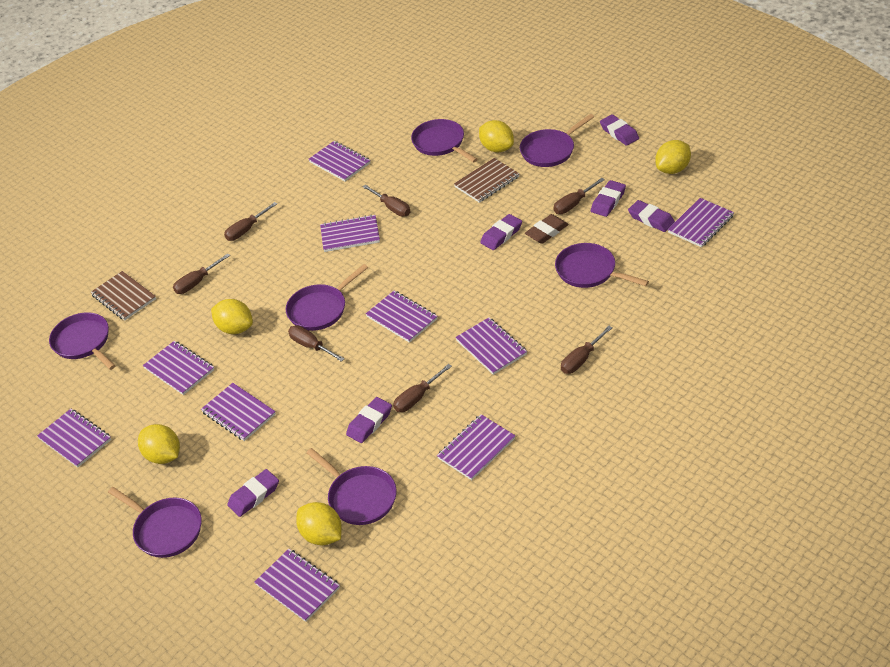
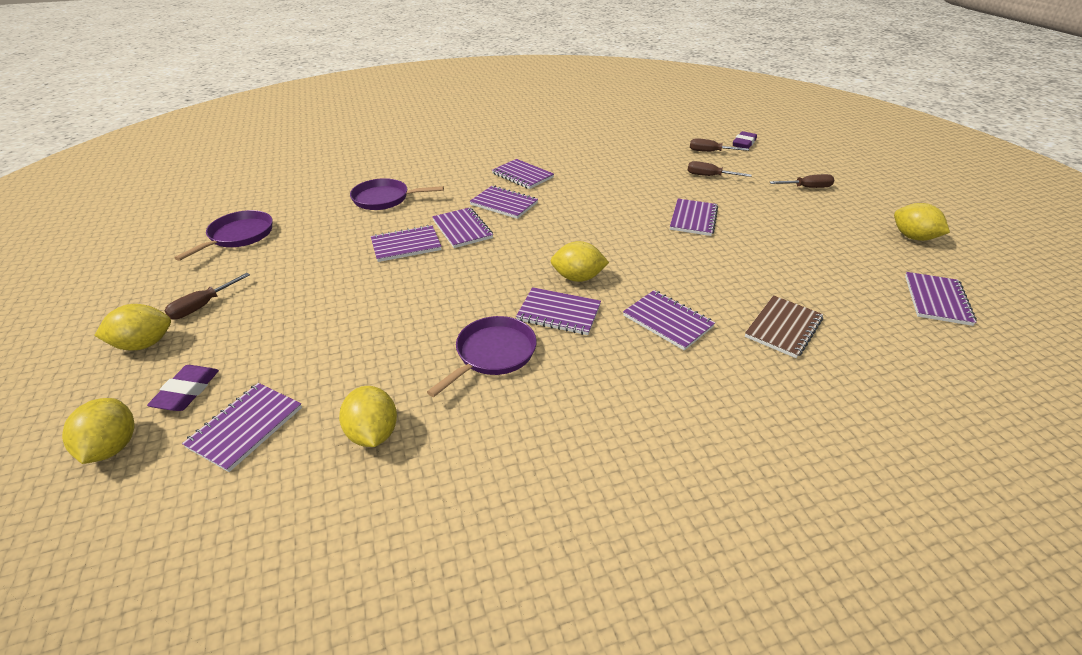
brown eraser: [525,214,569,244] = 1 -> none = 0
brown notebook: [91,271,156,321] [454,158,519,203] = 2 -> [745,295,824,358] = 1
brown screwdriver: [173,253,230,294] [224,202,277,241] [288,325,345,362] [363,185,410,217] [393,364,452,412] [553,178,605,214] [561,326,613,374] = 7 -> [164,273,250,319] [688,161,751,177] [690,138,749,152] [770,174,834,188] = 4
purple eraser: [227,469,279,517] [346,397,392,443] [480,214,522,250] [591,180,626,217] [600,114,639,146] [628,200,675,232] = 6 -> [147,365,219,411] [733,131,757,149] = 2
purple notebook: [37,409,111,468] [143,341,214,395] [201,383,276,441] [255,549,340,622] [308,141,371,181] [320,214,380,252] [366,291,438,343] [437,414,516,480] [455,317,527,375] [668,198,734,247] = 10 -> [182,383,302,472] [371,225,442,262] [432,207,493,248] [470,186,538,219] [492,159,554,189] [516,287,601,335] [623,290,715,351] [670,198,718,236] [905,272,977,326] = 9
purple pan: [49,312,116,370] [108,487,202,558] [286,264,368,331] [307,448,397,525] [411,119,478,163] [520,114,594,167] [555,243,649,288] = 7 -> [174,210,272,261] [350,178,444,210] [427,316,537,397] = 3

